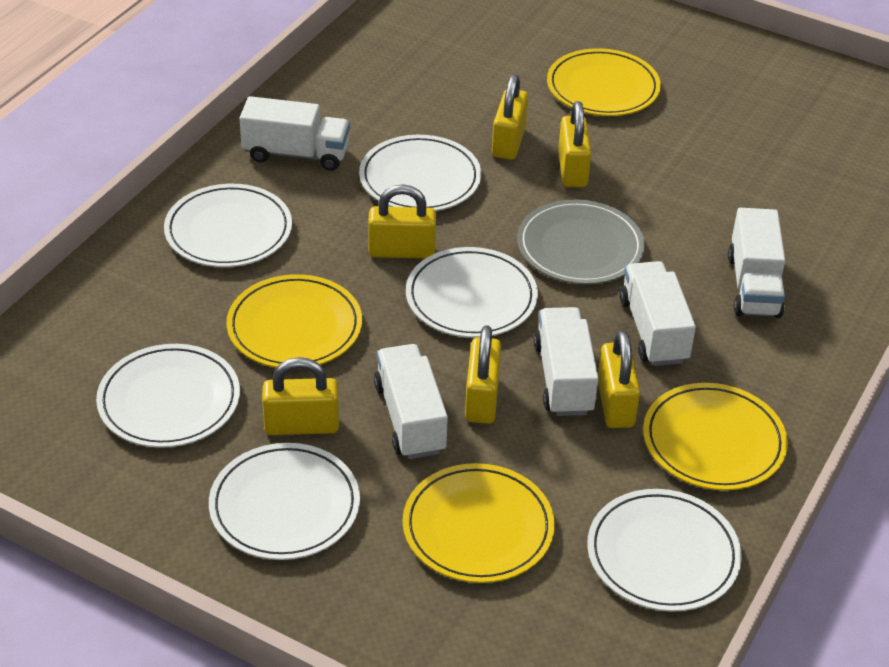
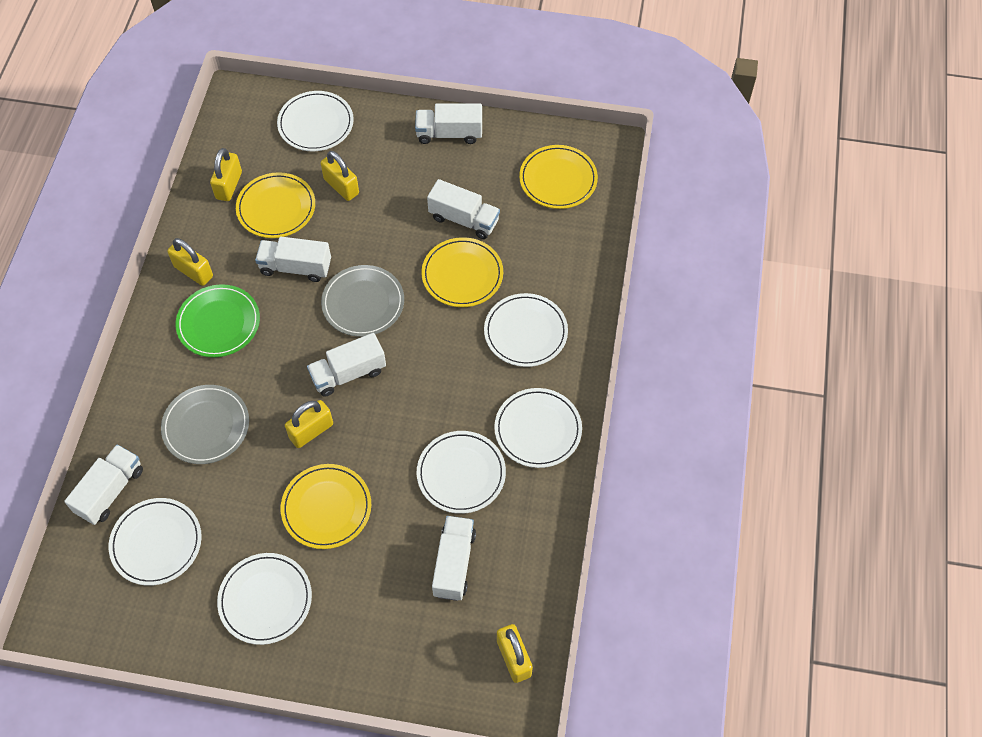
green plate: none = 0 -> [176,284,260,358] = 1
grey plate: [517,200,645,284] = 1 -> [161,385,249,464] [321,265,404,337] = 2
white truck: [239,96,350,171] [374,344,448,459] [533,307,599,416] [619,261,696,366] [728,208,785,318] = 5 -> [64,445,143,525] [255,237,331,282] [307,333,386,397] [415,103,482,144] [427,179,500,239] [432,516,476,601] = 6
yellow padlock: [262,357,339,435] [368,184,436,259] [465,325,501,424] [492,74,528,160] [558,101,591,187] [598,330,640,428] = 6 -> [167,238,213,286] [210,148,242,201] [285,400,333,448] [321,151,359,201] [497,624,533,683] = 5

